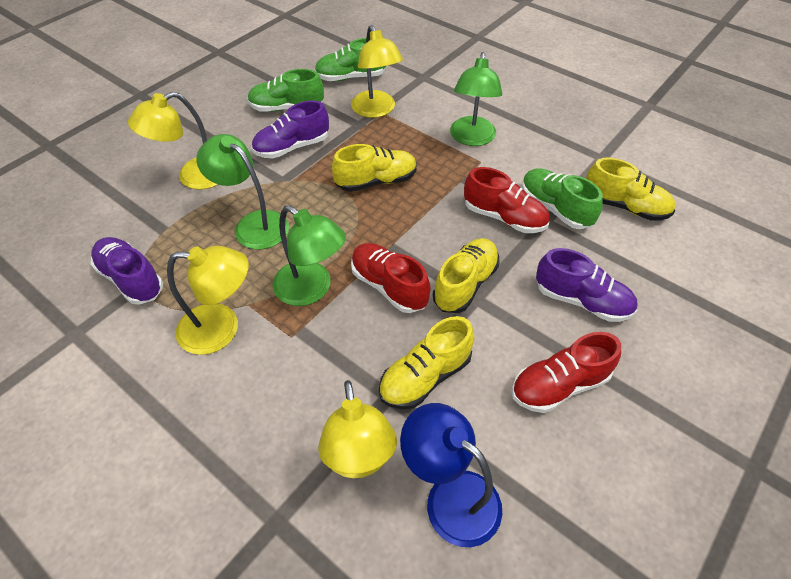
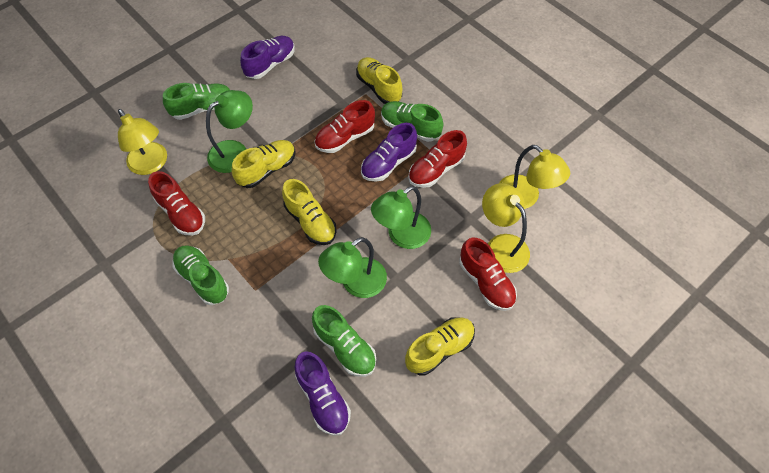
blue lamp: [400,403,502,547] = 1 -> none = 0
green shoe: [248,69,324,112] [314,38,386,81] [522,168,603,229] = 3 -> [163,83,230,120] [172,245,229,305] [312,305,376,377] [381,101,443,142] = 4
red shoe: [351,243,431,313] [464,167,550,233] [512,332,621,413] = 3 -> [148,171,205,236] [315,100,375,153] [408,130,467,188] [459,237,517,311] = 4
yellow lamp: [128,92,219,190] [167,246,249,355] [318,380,397,478] [351,25,403,118] = 4 -> [118,109,167,175] [482,183,530,273] [499,145,570,209] = 3

